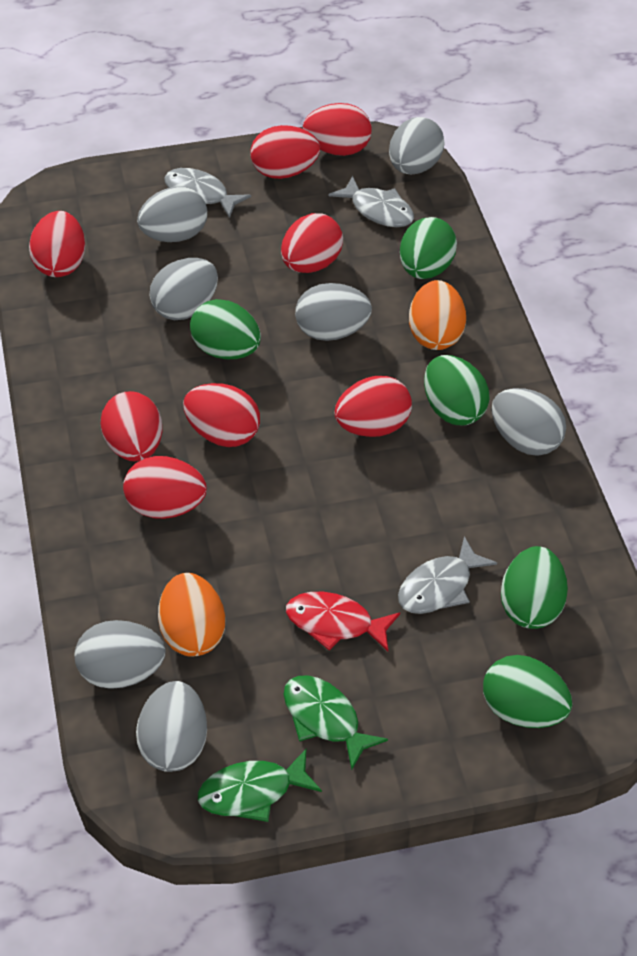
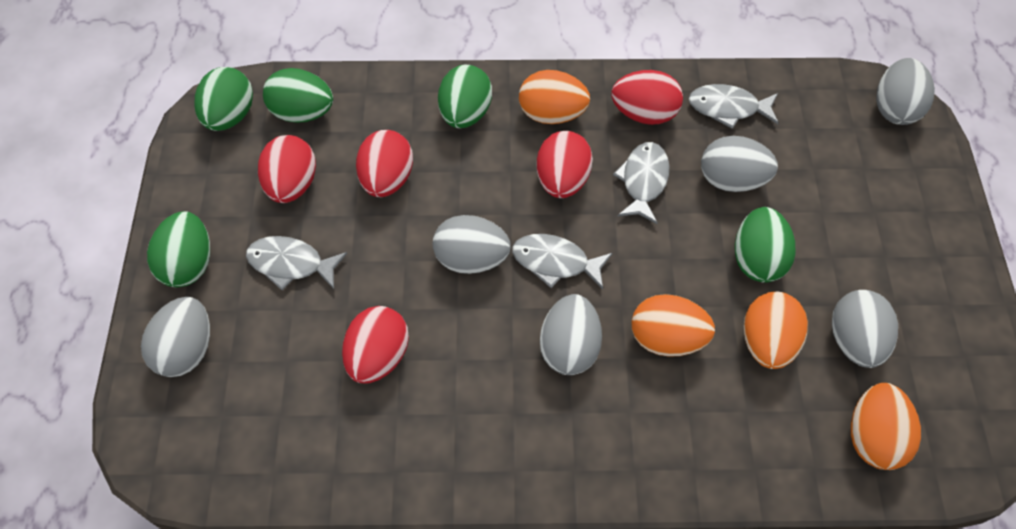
green fish: [198,749,322,822] [283,675,388,770] = 2 -> none = 0
grey egg: [75,620,166,689] [136,681,207,772] [137,187,207,242] [150,258,218,320] [295,283,372,341] [389,117,445,174] [492,388,566,456] = 7 -> [141,297,210,377] [433,215,511,274] [540,294,602,375] [701,136,778,192] [832,290,898,368] [876,58,935,125] = 6
grey fish: [164,168,251,218] [328,176,414,227] [398,536,497,614] = 3 -> [246,236,347,290] [512,234,612,289] [613,142,670,224] [689,84,778,129] = 4
orange egg: [158,573,225,657] [409,280,466,350] = 2 -> [519,70,590,124] [632,294,715,357] [744,292,808,369] [851,383,921,470] = 4
red egg: [29,211,85,277] [101,391,162,462] [123,456,207,519] [183,383,260,447] [251,125,320,179] [281,213,343,273] [303,103,372,156] [334,376,412,437] = 8 -> [258,135,316,203] [342,306,409,383] [356,130,413,197] [537,131,593,198] [611,70,683,125] = 5
red fish: [286,592,400,651] = 1 -> none = 0

